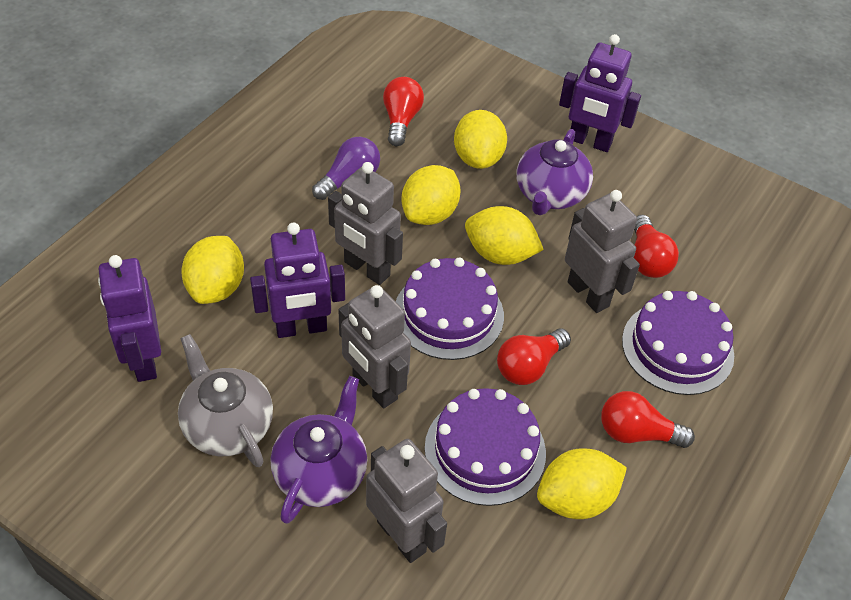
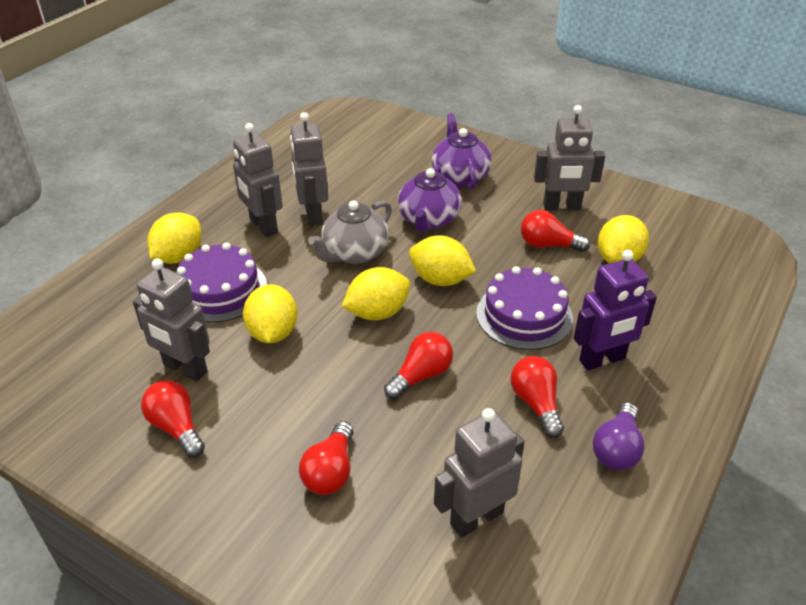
grey robot: [328,162,403,285] [339,285,411,408] [366,439,447,563] [565,190,640,313] = 4 -> [133,259,210,382] [233,123,282,237] [290,112,328,226] [434,408,524,538] [534,105,605,211] = 5
purple cake: [396,258,504,360] [425,388,546,506] [622,291,734,395] = 3 -> [176,243,267,323] [476,266,573,350] = 2
purple robot: [98,255,161,382] [250,223,345,338] [559,34,641,152] = 3 -> [574,250,657,370] = 1
red light bulb: [383,77,424,146] [497,328,571,385] [601,391,695,448] [634,215,679,278] = 4 -> [141,380,205,457] [299,421,353,495] [384,332,453,400] [511,356,564,438] [521,210,590,252] = 5

